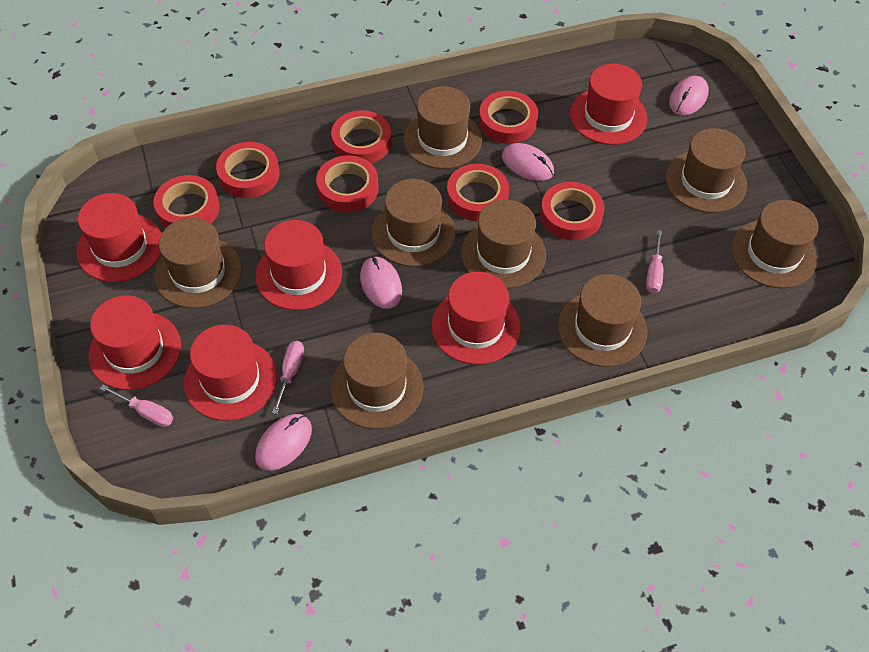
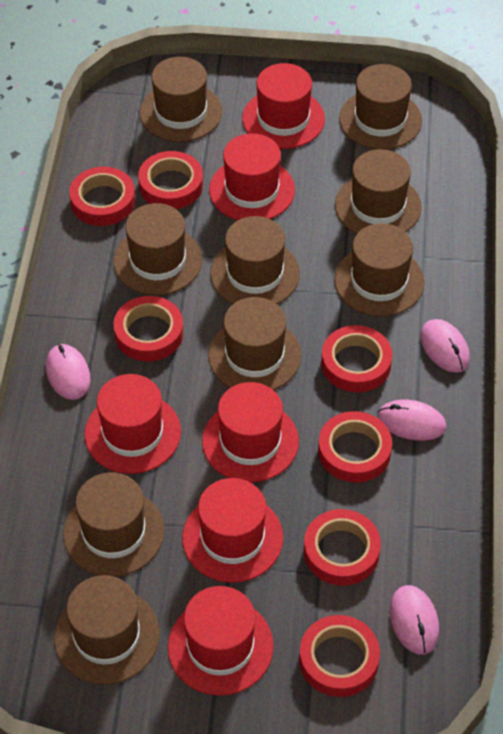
brown hat: [154,218,242,308] [331,333,424,429] [372,179,456,267] [403,86,482,169] [461,200,546,288] [558,274,647,367] [666,128,747,213] [731,200,819,288] = 8 -> [54,575,160,684] [63,472,164,577] [113,203,202,295] [140,57,222,142] [208,297,301,390] [210,216,300,304] [334,223,424,316] [335,149,422,234] [339,64,422,150] = 9
pink screwdriver: [100,385,173,427] [272,341,304,414] [646,230,663,294] = 3 -> none = 0

